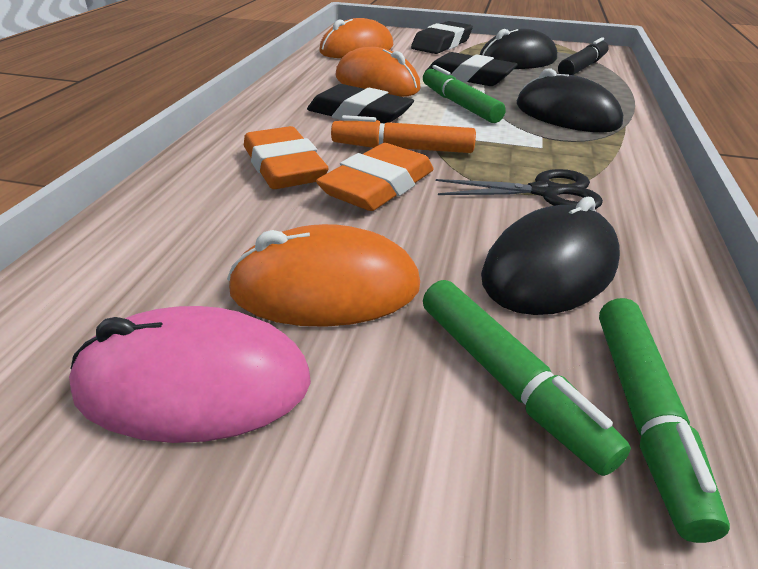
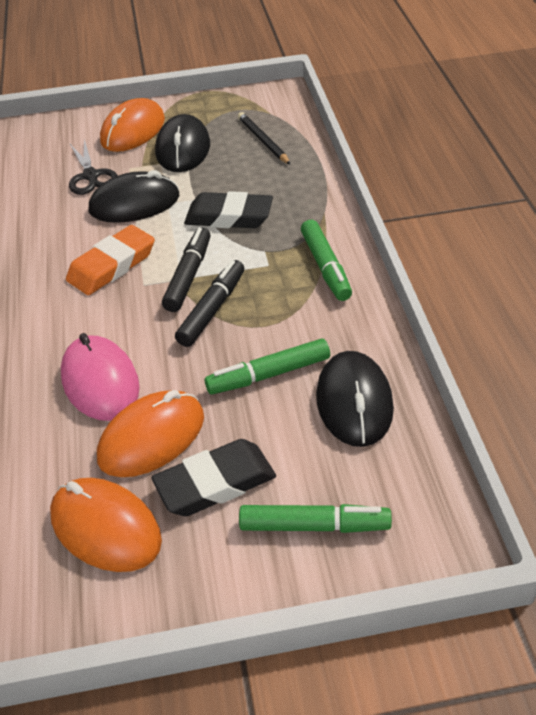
black eraser: [307,84,414,123] [411,21,473,54] [426,52,518,86] = 3 -> [151,439,276,516] [184,191,273,228] = 2
black marker: [558,37,609,75] = 1 -> [162,228,210,312] [175,260,244,347] = 2
black pencil: none = 0 -> [238,112,291,165] = 1
orange eraser: [244,126,328,189] [316,143,434,211] = 2 -> [66,225,155,295] = 1
orange marker: [331,115,476,153] = 1 -> none = 0

